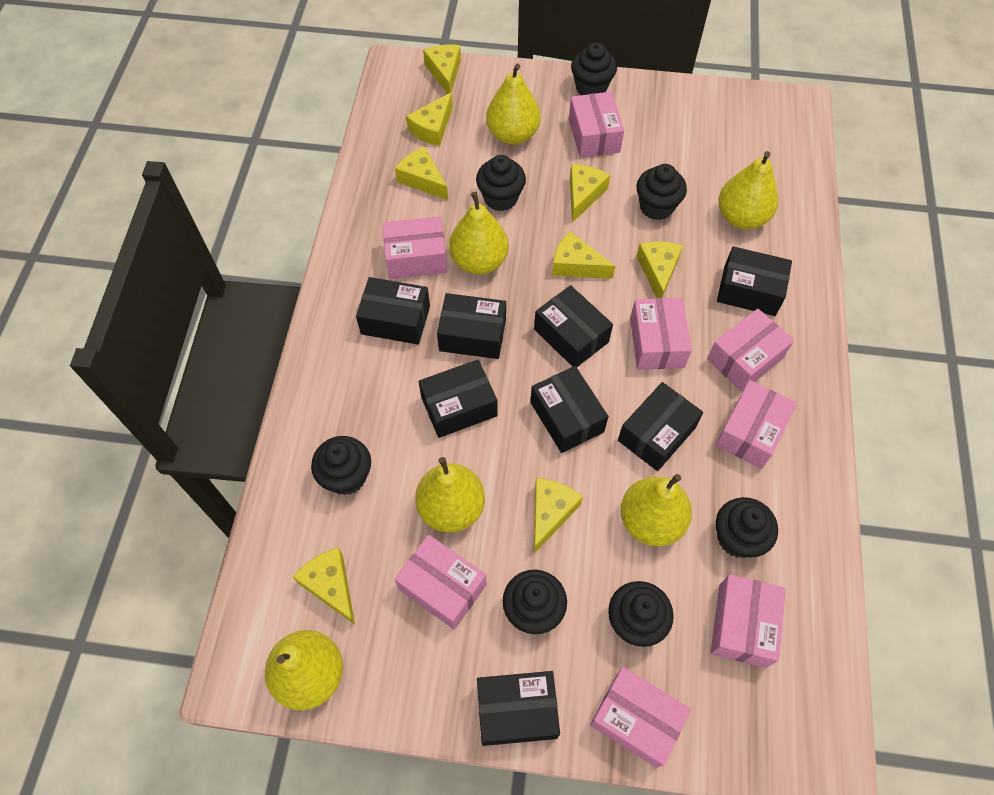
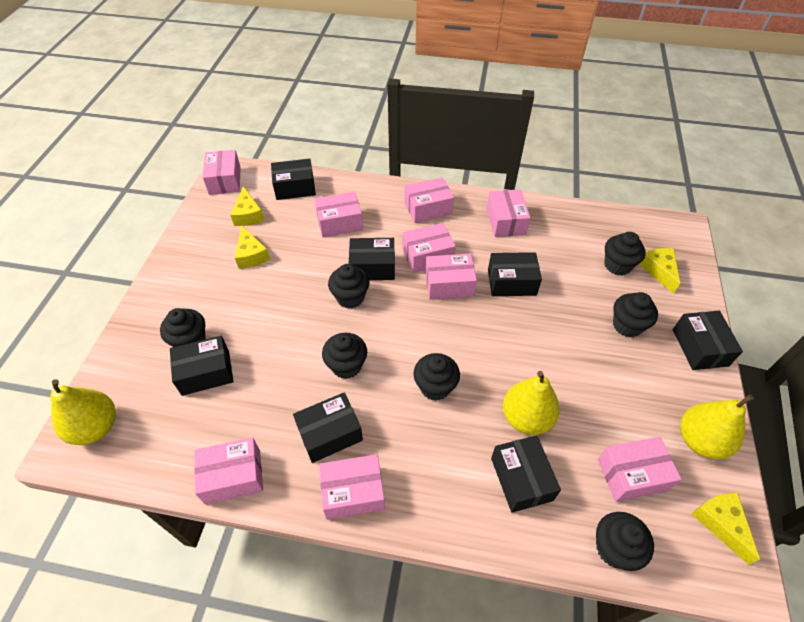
black box: [356,277,430,345] [419,359,497,438] [437,293,506,359] [477,671,560,746] [530,366,609,453] [534,285,613,367] [618,382,703,471] [717,246,792,316] = 8 -> [170,336,233,396] [271,159,316,200] [293,392,363,463] [349,238,395,280] [488,252,542,296] [491,435,561,513] [673,311,743,370] = 7
pink box: [382,217,447,279] [395,535,487,630] [569,92,624,158] [590,667,691,768] [630,298,692,370] [707,309,794,392] [711,574,786,668] [715,380,797,469] = 8 -> [194,437,263,504] [202,150,241,195] [314,192,363,237] [319,454,385,520] [402,223,456,273] [405,177,454,223] [425,253,477,300] [487,189,531,237] [598,437,682,502] = 9
yellow cheese: [293,548,355,625] [395,147,448,200] [406,92,453,146] [423,44,461,94] [534,478,583,553] [552,231,615,279] [570,164,610,222] [637,241,683,298] = 8 -> [230,186,264,226] [235,225,270,269] [639,248,680,294] [692,493,760,565] = 4
yellow pear: [265,630,343,710] [415,457,485,532] [449,192,509,275] [486,63,541,145] [620,474,692,546] [718,151,778,229] = 6 -> [50,379,116,445] [503,371,560,435] [680,394,754,459] = 3

